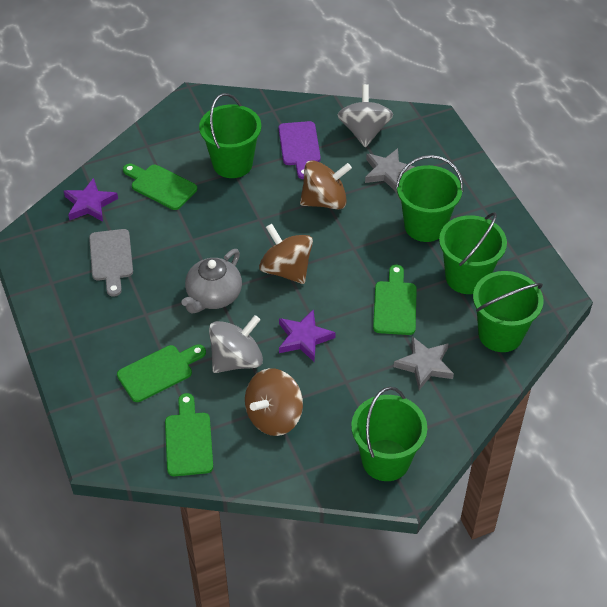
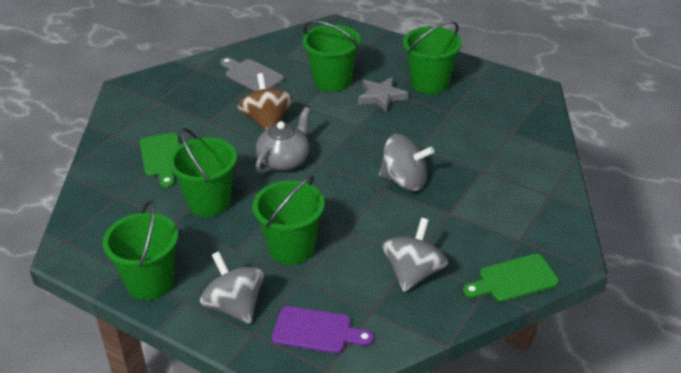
brown spinning top: [245,368,303,436] [259,224,313,284] [300,160,352,209] = 3 -> [238,73,293,130] = 1
green cutting board: [117,344,206,402] [123,164,197,210] [165,393,213,476] [373,264,417,335] = 4 -> [140,133,180,188] [463,254,559,302] = 2
grey spinning top: [209,315,263,373] [337,84,393,147] = 2 -> [200,251,264,324] [379,134,434,191] [382,218,448,292] = 3
grey star: [365,148,414,191] [393,336,454,390] = 2 -> [358,77,408,112] = 1
purple star: [64,178,118,222] [279,309,336,362] = 2 -> none = 0

